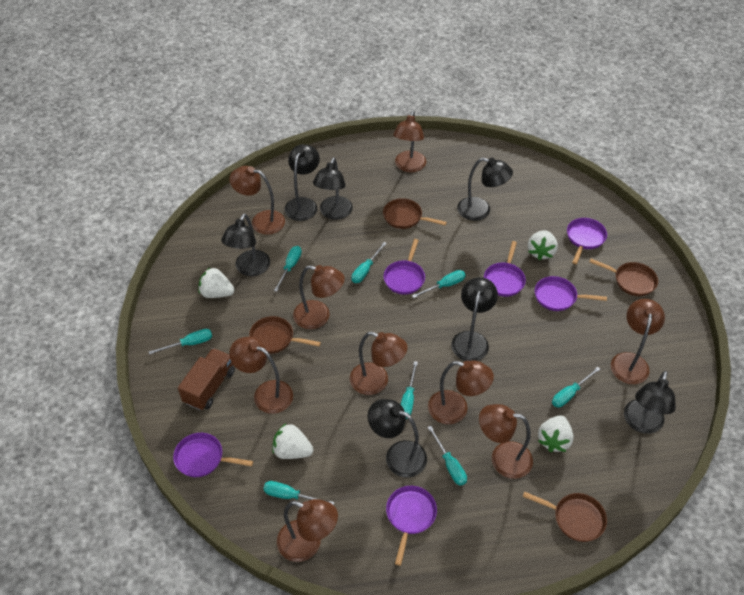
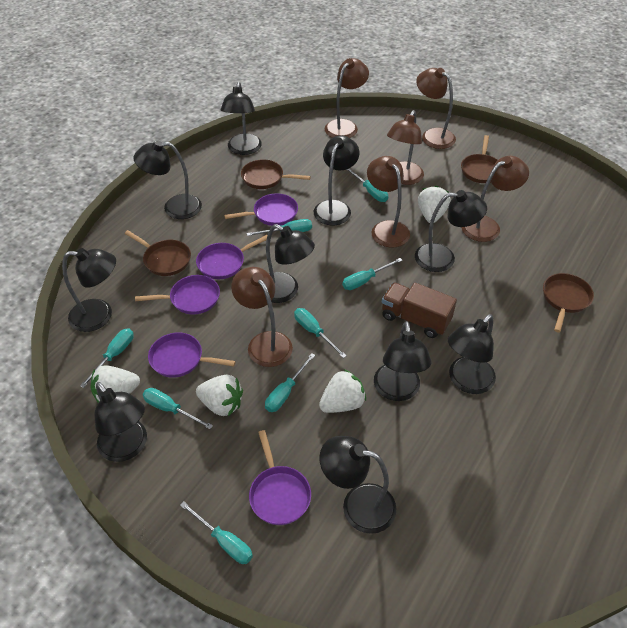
black lamp: [221,213,270,276] [284,144,320,221] [313,158,353,220] [368,399,427,478] [451,277,498,361] [457,158,513,221] [624,371,676,434] = 7 -> [62,248,116,332] [94,382,147,462] [133,140,202,219] [220,82,262,155] [266,224,315,303] [314,135,359,225] [320,436,397,534] [374,321,432,401] [415,190,487,272] [448,314,496,394] = 10
brown lamp: [229,166,285,235] [229,337,293,414] [277,499,338,562] [293,265,345,329] [350,332,408,395] [393,111,426,172] [428,360,494,424] [479,404,533,479] [611,299,665,384] = 9 -> [231,267,293,367] [325,58,369,138] [367,156,410,247] [387,110,424,185] [416,68,456,149] [462,156,529,242] = 6
purple pan: [173,433,253,477] [384,239,425,295] [386,486,437,566] [484,241,526,297] [535,276,607,311] [567,218,607,264] = 6 -> [135,275,220,315] [148,332,236,378] [196,235,267,279] [224,193,298,226] [249,430,311,525] = 5

